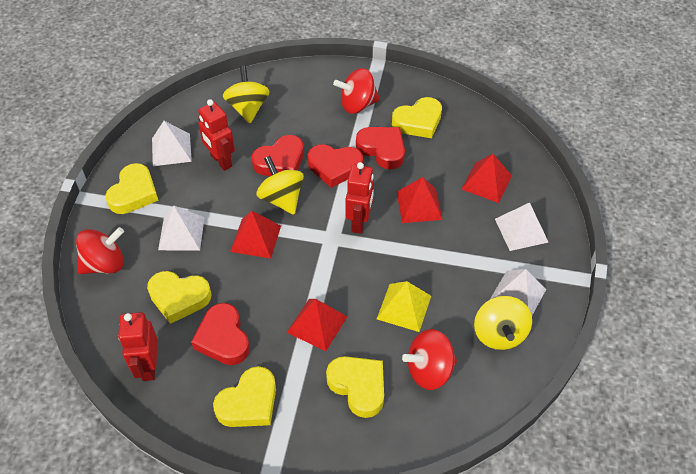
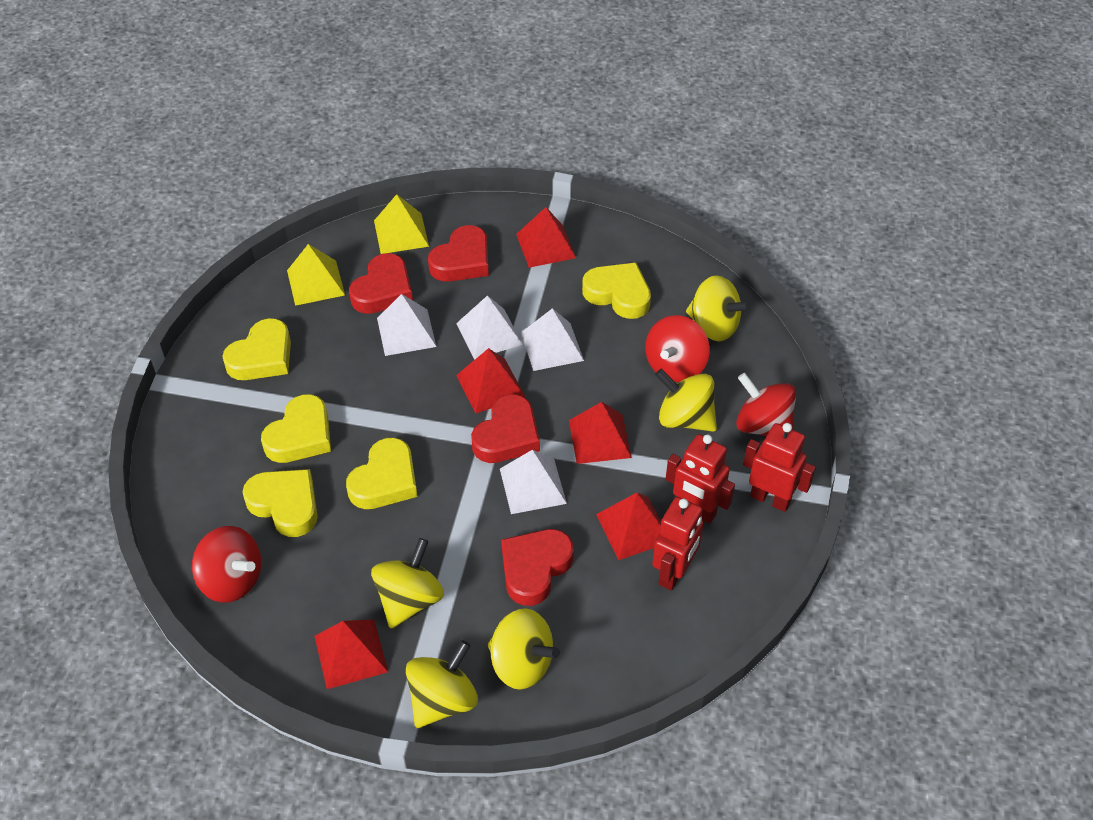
red pyramid: [230,211,281,259] [287,299,347,351] [397,177,443,223] [462,154,512,203] = 4 -> [315,620,388,689] [456,348,525,413] [516,207,576,268] [569,402,632,464] [596,492,661,560] = 5
yellow pyramid: [377,281,431,332] = 1 -> [287,244,345,306] [374,194,429,254] = 2
yellow spinning top: [223,66,270,124] [257,156,304,215] [474,296,532,350] = 3 -> [371,538,444,629] [406,640,478,728] [488,608,560,690] [655,369,717,432] [686,276,751,341] = 5

